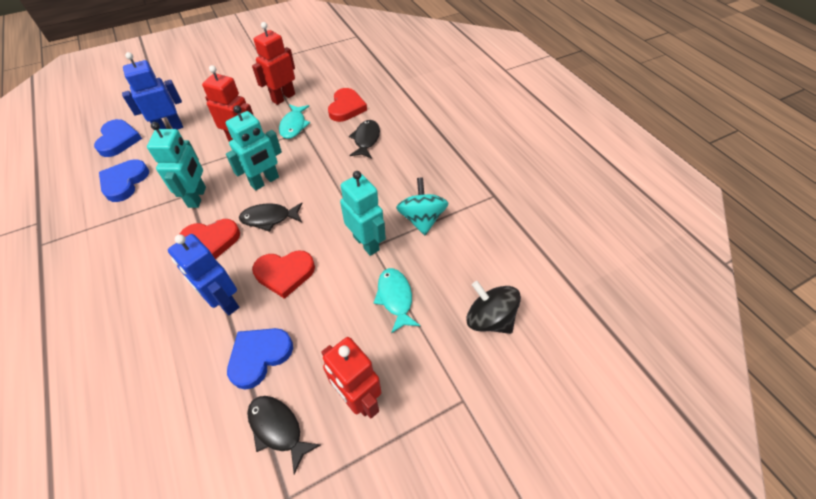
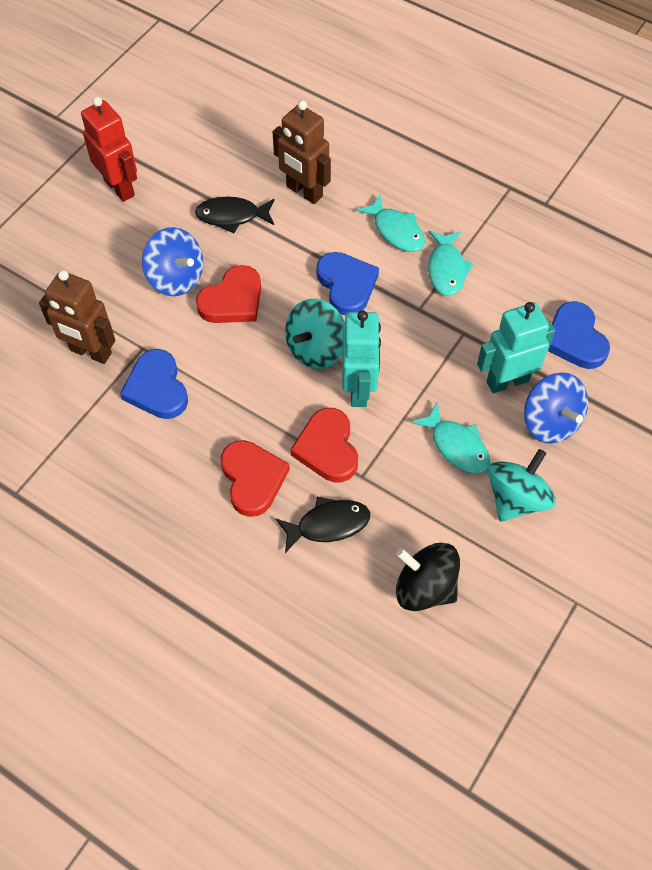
black fish: [239,203,303,232] [247,396,321,474] [349,120,380,158] = 3 -> [195,197,275,233] [276,497,370,553] = 2
blue robot: [122,52,183,130] [168,234,239,315] = 2 -> none = 0
blue spinning top: none = 0 -> [142,227,203,296] [524,372,588,444] = 2
brown robot: none = 0 -> [39,270,115,364] [273,100,331,204] = 2
red robot: [202,65,254,142] [252,22,295,105] [321,337,381,418] = 3 -> [81,97,137,202] = 1
turquoise fish: [279,104,310,139] [374,268,420,333] = 2 -> [356,195,425,252] [411,403,490,474] [428,231,474,296] = 3
turquoise robot: [147,122,206,208] [226,105,282,190] [340,171,386,256] = 3 -> [342,310,381,407] [477,302,555,393] = 2
turquoise spinning top: [396,177,448,235] = 1 -> [285,299,345,369] [488,449,556,522] = 2

